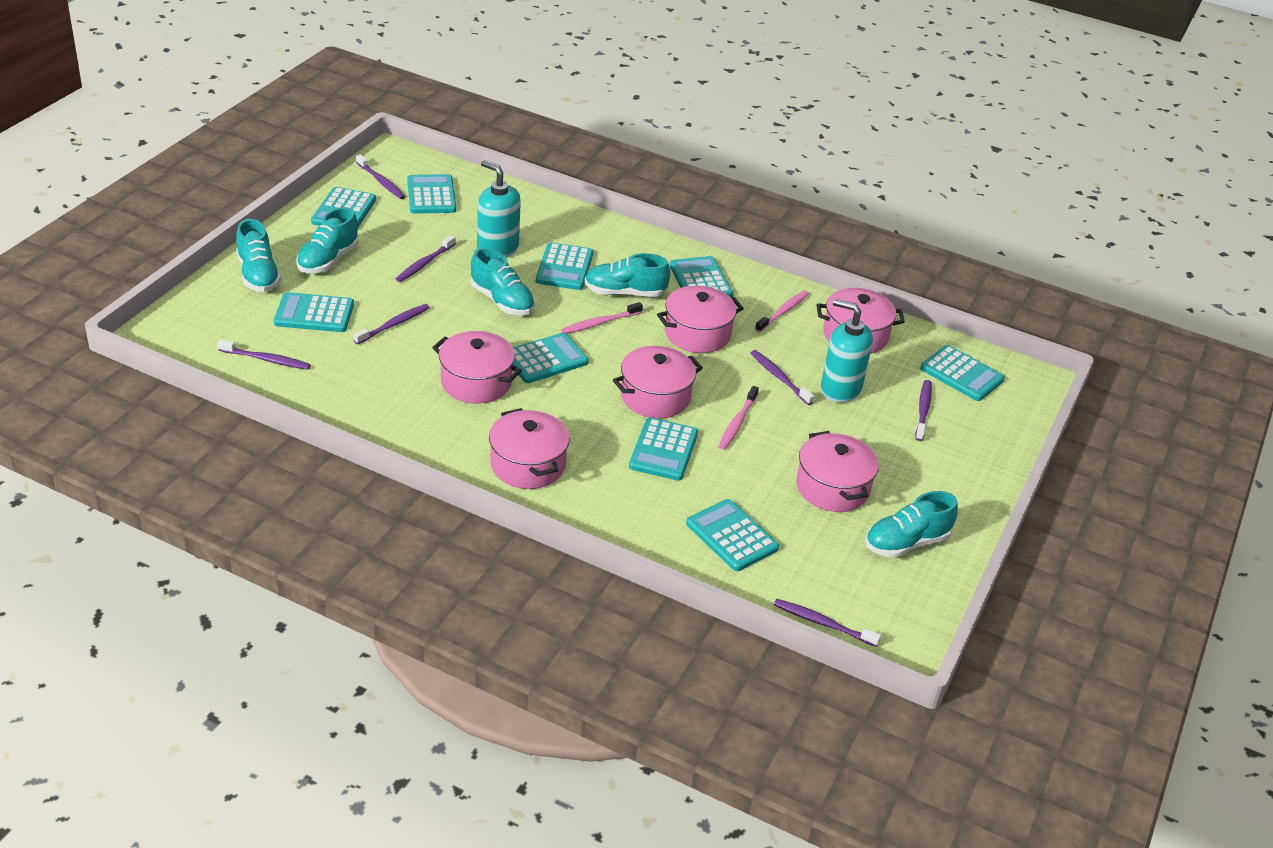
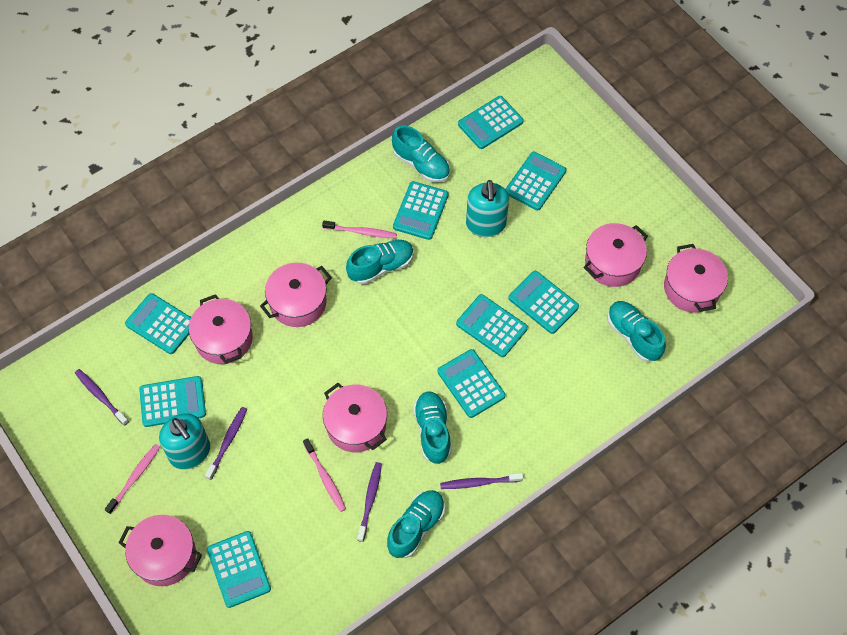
purple toothbrush: [218,339,311,370] [353,304,430,344] [356,154,405,199] [396,235,456,282] [751,350,814,405] [774,599,881,647] [916,380,932,441] = 7 -> [75,369,129,426] [205,407,247,480] [357,462,382,542] [440,473,523,489] = 4

